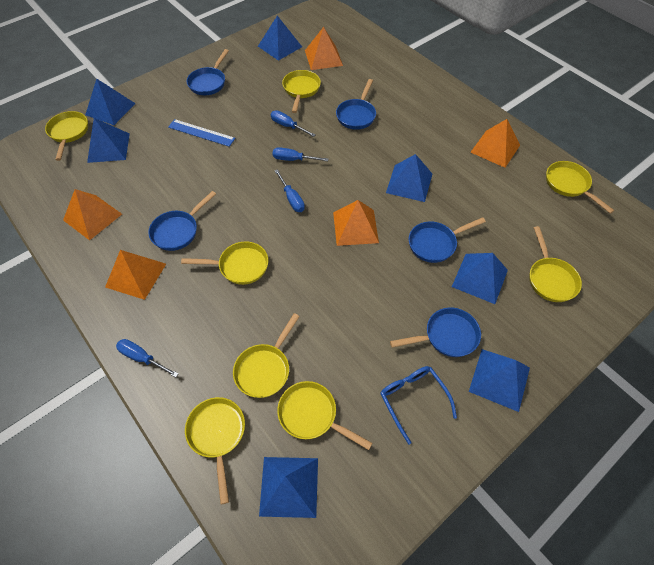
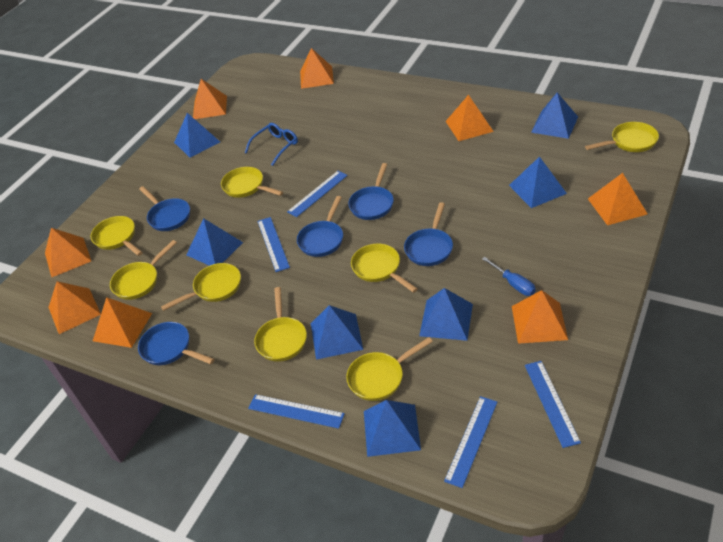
blue ruler: [168,119,235,147] = 1 -> [248,394,345,429] [257,217,290,272] [287,171,348,217] [444,396,497,488] [525,361,581,448] = 5
blue screwdriver: [116,339,179,377] [271,110,316,137] [272,147,328,161] [275,169,305,212] = 4 -> [482,257,536,296] = 1
orange pyramid: [63,189,122,240] [105,250,166,300] [305,27,343,70] [333,200,379,246] [470,119,520,168] = 5 -> [45,228,91,277] [48,281,101,334] [93,297,152,348] [193,79,227,119] [300,48,334,89] [446,95,494,141] [512,290,568,344] [588,173,647,225] = 8

